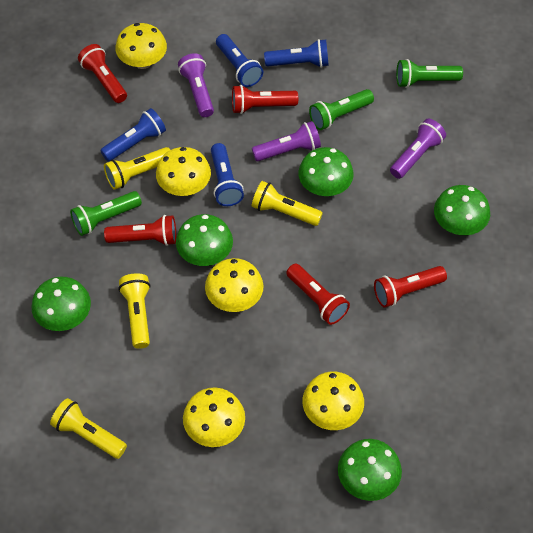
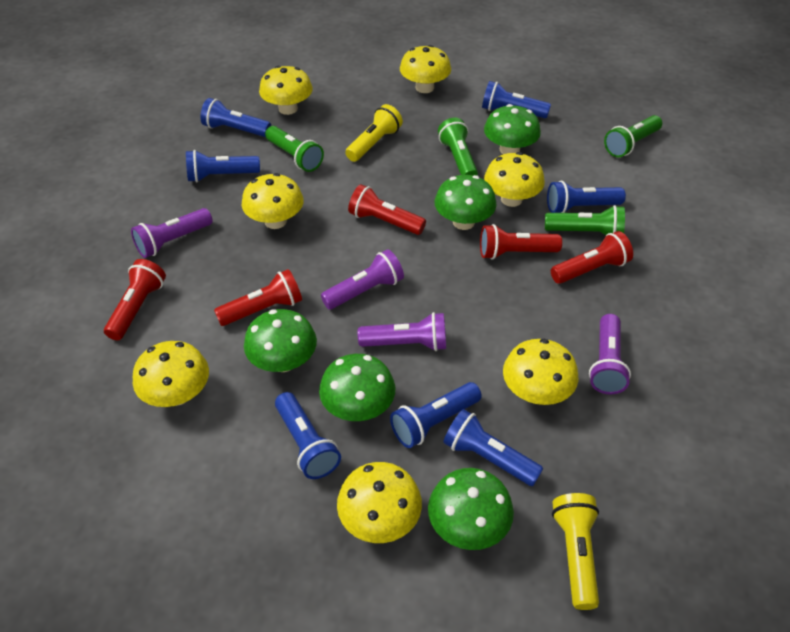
blue flashlight: [100,108,166,162] [211,143,244,206] [216,34,263,87] [264,39,329,68] = 4 -> [186,150,260,182] [200,98,271,137] [275,392,341,479] [390,382,482,448] [443,409,543,486] [482,81,551,118] [547,181,626,213] = 7
green flashlight: [70,191,142,236] [309,89,374,130] [396,59,463,88] = 3 -> [265,126,324,172] [438,118,478,176] [545,205,625,235] [604,115,662,157] = 4
purple flashlight: [178,53,214,117] [252,121,321,161] [390,119,446,179] = 3 -> [131,208,213,258] [321,249,404,309] [358,312,446,351] [589,314,631,395] = 4
yellow flashlight: [50,398,127,459] [104,147,170,190] [118,273,151,349] [252,181,323,226] = 4 -> [345,104,403,162] [552,493,599,610] = 2
yellow mushroom: [115,23,167,69] [156,147,211,196] [183,388,245,447] [205,258,264,312] [302,371,364,430] = 5 -> [133,341,209,407] [242,173,304,229] [259,66,313,115] [337,462,422,543] [400,45,451,93] [484,152,545,207] [503,339,578,405] = 7

